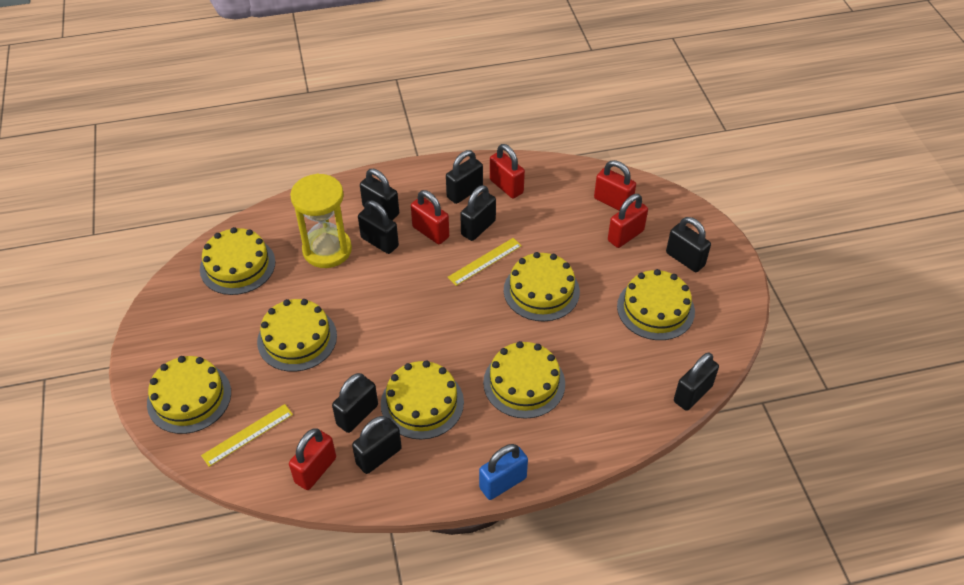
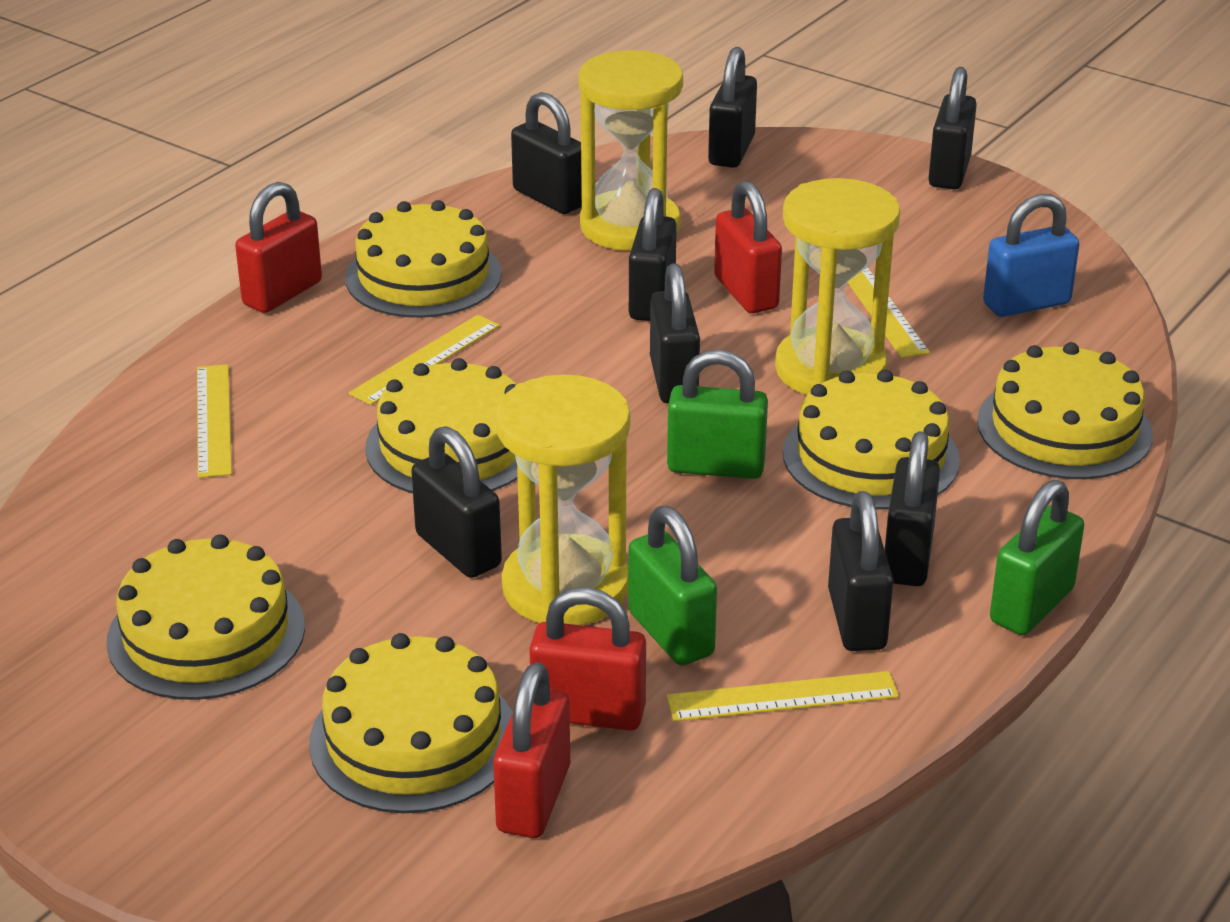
green padlock: none = 0 -> [628,506,717,666] [667,350,768,479] [990,480,1084,635] = 3
red padlock: [289,428,336,490] [411,190,449,244] [490,144,525,199] [594,160,636,211] [608,194,648,248] = 5 -> [235,182,322,313] [493,662,570,838] [529,587,646,730] [714,181,782,313] = 4
yellow cake: [147,356,231,434] [200,227,275,295] [257,299,337,372] [381,361,464,440] [483,341,565,419] [504,252,580,321] [617,269,695,340] = 7 -> [107,534,305,700] [309,633,513,813] [345,200,502,318] [365,358,518,493] [783,370,960,510] [977,342,1153,479] = 6
yellow hourglass: [290,173,352,268] = 1 -> [495,374,630,625] [578,50,683,251] [775,178,900,395] = 3
yellow ruler: [201,404,293,467] [448,238,522,286] = 2 -> [197,364,232,478] [349,315,500,405] [667,671,899,722] [847,268,930,358] = 4

